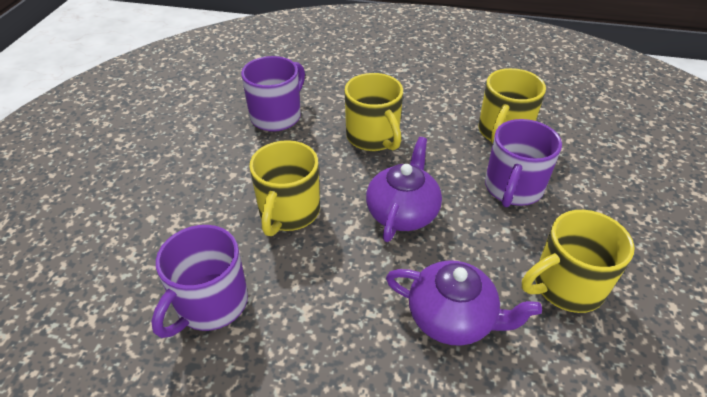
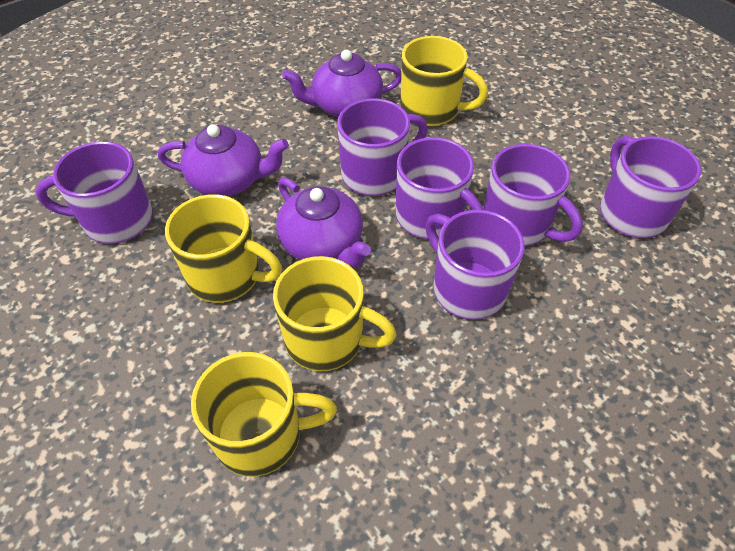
purple mug: [151,225,248,338] [241,56,305,132] [485,119,562,207] = 3 -> [35,141,153,244] [337,98,428,196] [396,137,484,239] [425,210,524,320] [483,144,583,246] [600,136,701,238] = 6
purple teapot: [366,137,442,242] [386,260,542,346] = 2 -> [158,124,289,196] [276,177,371,268] [282,49,401,117] = 3

